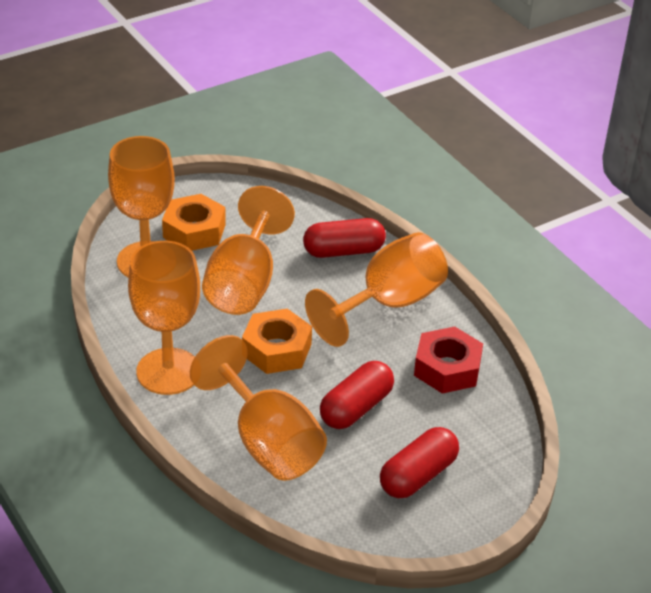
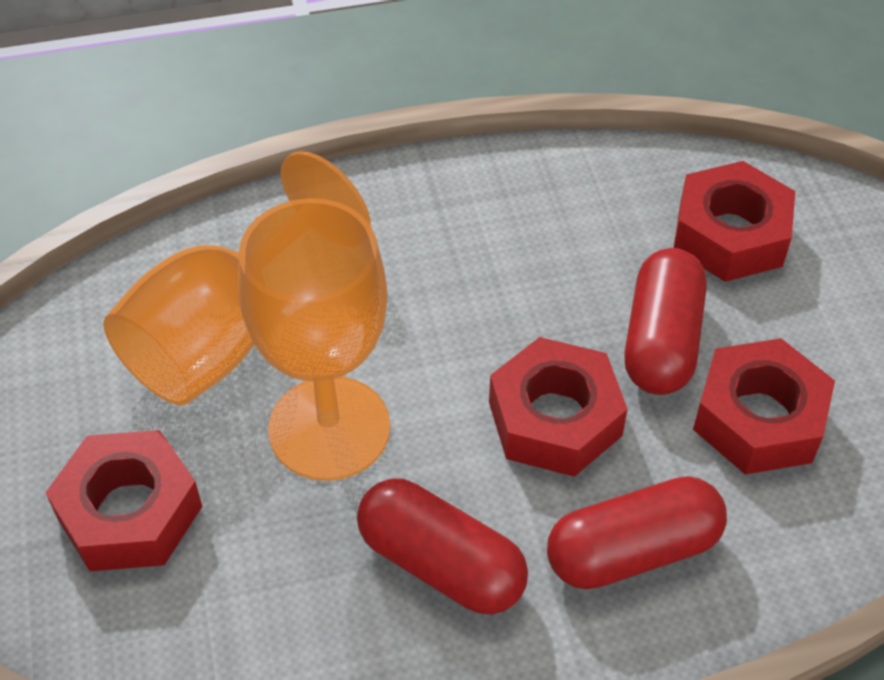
orange goblet: [108,136,175,278] [128,241,200,395] [190,335,327,481] [202,186,295,315] [305,232,448,347] = 5 -> [103,151,371,405] [238,198,390,481] = 2
orange nut: [162,194,226,251] [242,309,312,374] = 2 -> none = 0
red nut: [414,326,483,394] = 1 -> [45,430,202,571] [489,337,628,477] [674,161,795,282] [693,338,835,475] = 4

